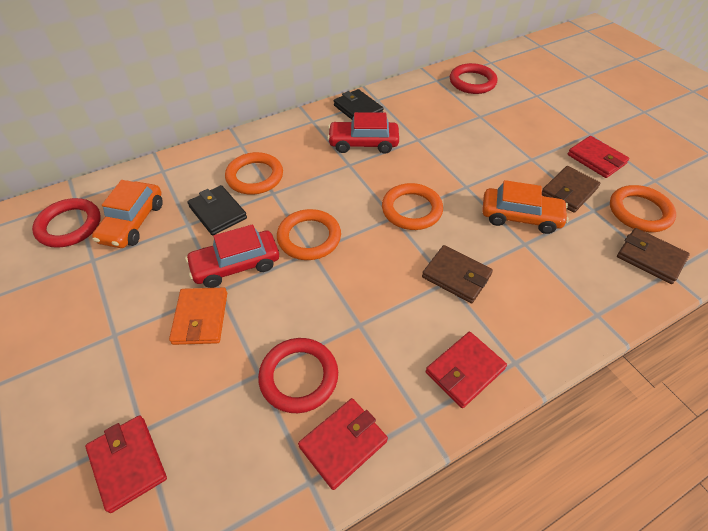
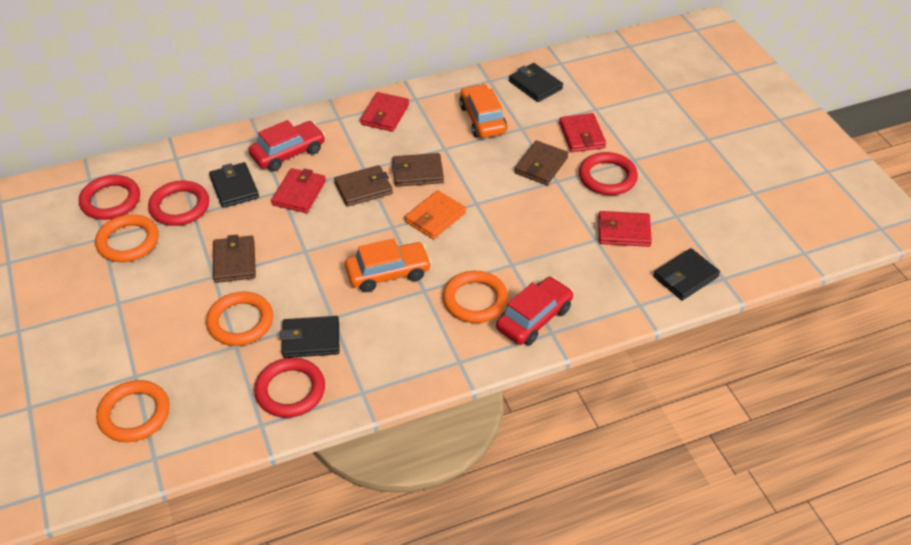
black wallet: [187,185,247,236] [334,89,384,120] = 2 -> [209,162,259,208] [280,316,339,358] [509,63,563,102] [653,248,720,300] = 4
brown wallet: [422,245,493,303] [542,166,600,213] [617,228,690,284] = 3 -> [213,235,256,283] [334,165,393,207] [392,153,444,187] [514,140,568,185] = 4
red ring: [32,198,101,248] [258,338,338,413] [450,63,497,94] = 3 -> [79,175,140,220] [148,181,209,226] [254,358,325,418] [579,152,638,195] = 4

